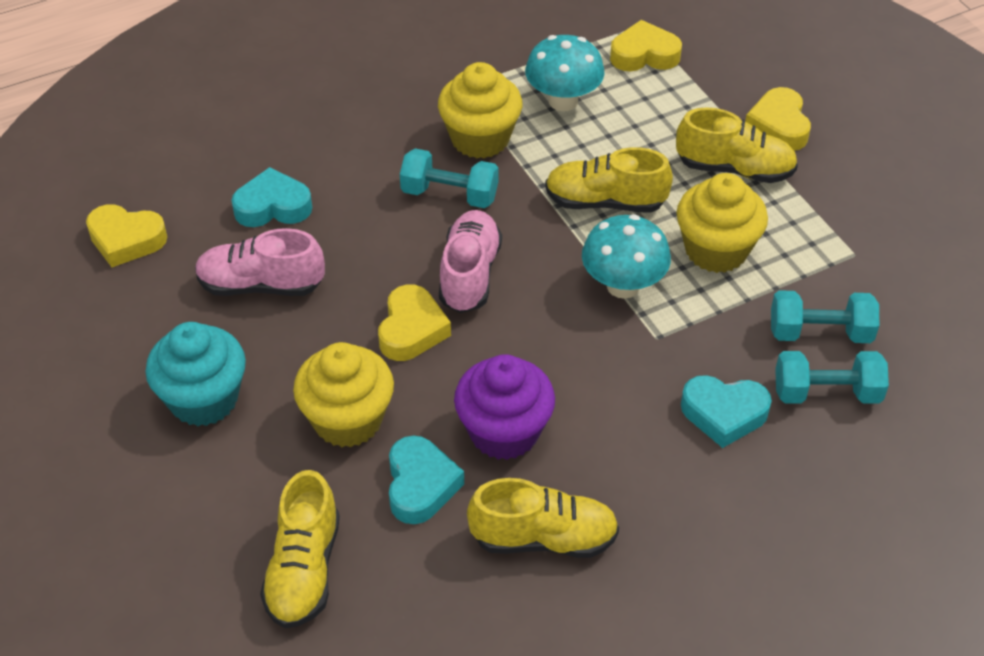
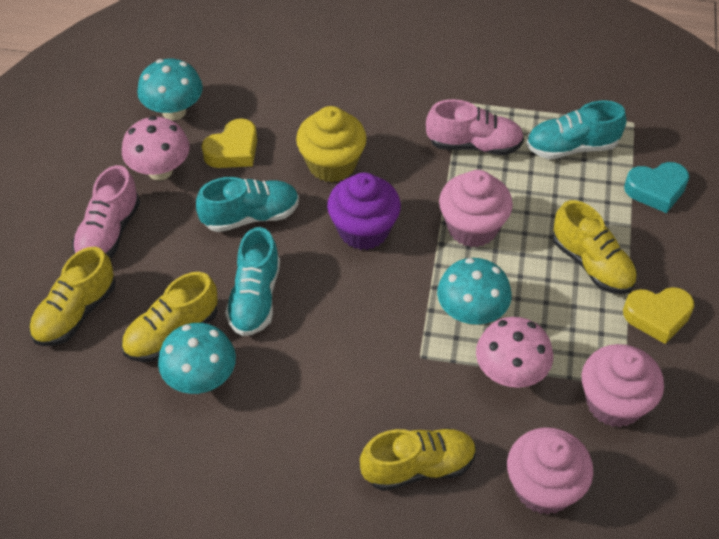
pink cupcake: none = 0 -> [439,170,513,247] [507,427,593,515] [582,344,664,427] = 3
pink mushroom: none = 0 -> [122,116,190,180] [476,317,553,388] = 2
turquoise cupcake: [146,322,246,426] = 1 -> none = 0
turquoise dumbbell: [400,148,498,208] [771,290,879,343] [775,351,889,404] = 3 -> none = 0
turquoise heart: [231,167,312,227] [389,435,464,524] [681,375,772,448] = 3 -> [624,162,689,213] = 1
turquoise mushroom: [525,35,605,111] [582,214,671,299] = 2 -> [137,59,203,121] [158,323,236,394] [437,258,512,325] = 3
turquoise shoe: none = 0 -> [196,177,299,232] [225,227,280,336] [526,100,626,159] = 3
yellow cupcake: [293,342,394,447] [438,62,522,158] [677,173,768,273] = 3 -> [296,106,367,182] = 1
yellow heart: [86,205,167,267] [378,284,451,361] [610,20,682,72] [745,87,811,151] = 4 -> [202,118,257,168] [623,287,694,344] = 2

